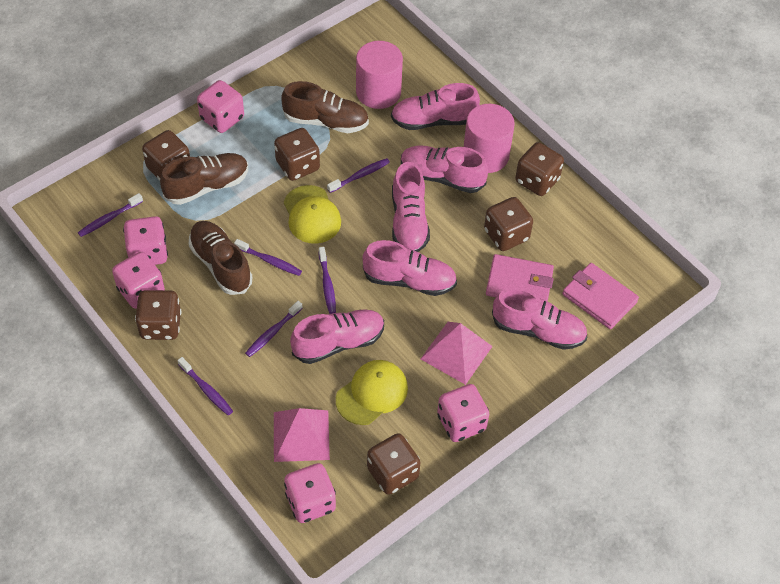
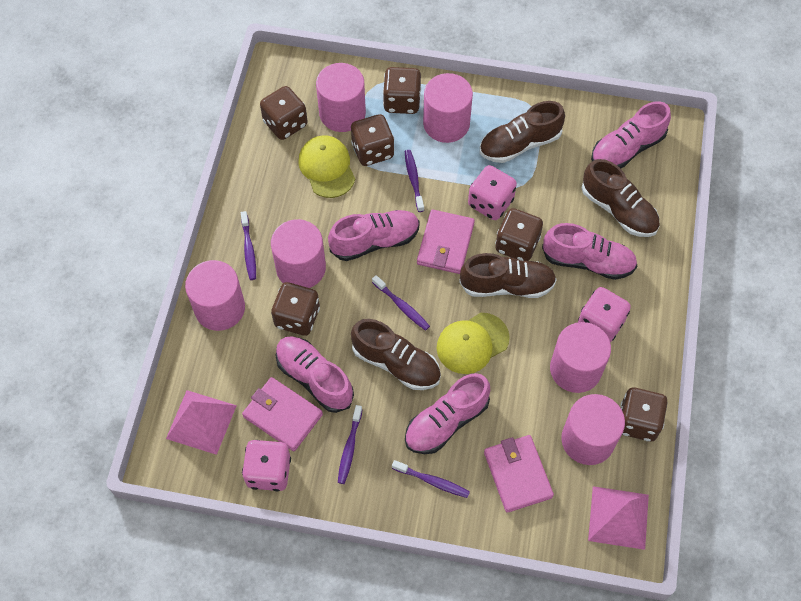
brown shoe: [160,153,248,205] [189,221,252,295] [282,81,369,133] = 3 -> [351,319,441,390] [459,253,557,298] [480,101,565,163] [582,159,660,237] = 4
pink cylinder: [356,41,403,109] [464,104,515,173] = 2 -> [185,260,245,331] [271,219,326,288] [316,63,366,132] [423,73,473,143] [550,322,611,393] [561,394,625,465] = 6
pink dice: [112,252,165,309] [123,216,168,265] [197,80,244,133] [284,463,336,523] [437,384,489,442] = 5 -> [242,440,291,491] [468,165,517,220] [578,287,631,342] = 3
pink shoe: [290,309,384,364] [363,240,457,296] [391,83,480,130] [392,162,430,252] [401,145,488,193] [492,288,587,350] = 6 -> [276,336,354,413] [328,210,420,261] [405,373,490,454] [542,223,637,280] [591,101,671,169] = 5
pink wallet: [486,254,554,302] [562,263,639,329] = 2 -> [242,377,323,451] [417,209,475,274] [484,435,554,513] = 3
purple toothbrush: [78,193,143,237] [177,357,233,415] [234,239,302,276] [245,301,303,357] [318,247,336,314] [327,158,390,193] = 6 -> [241,211,256,280] [338,405,363,484] [372,275,430,331] [392,460,470,498] [405,150,424,212] = 5

